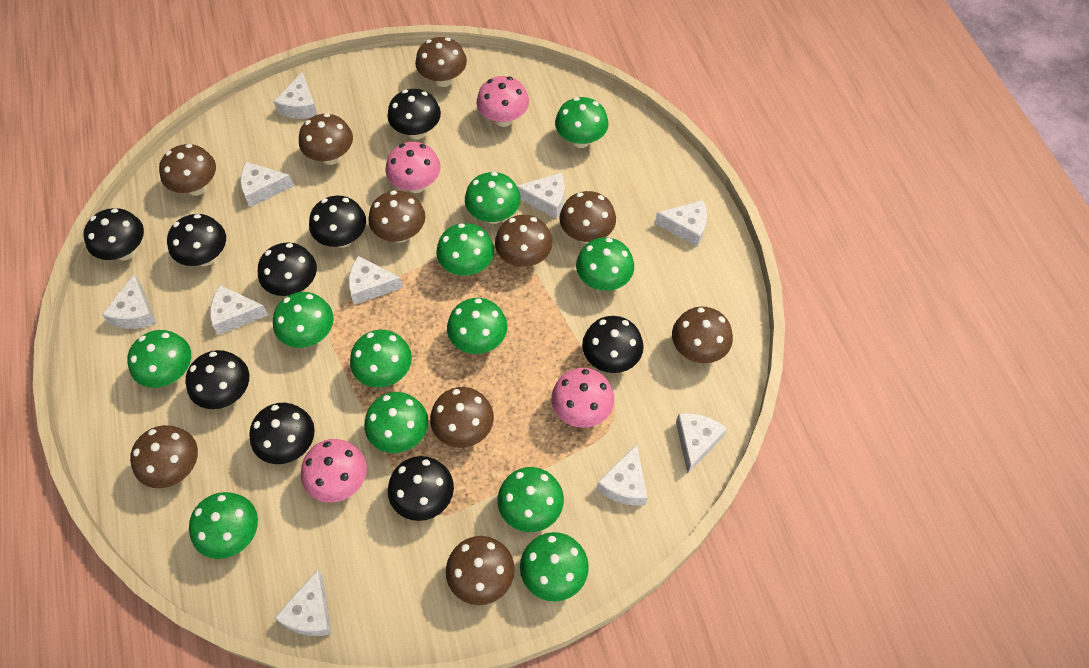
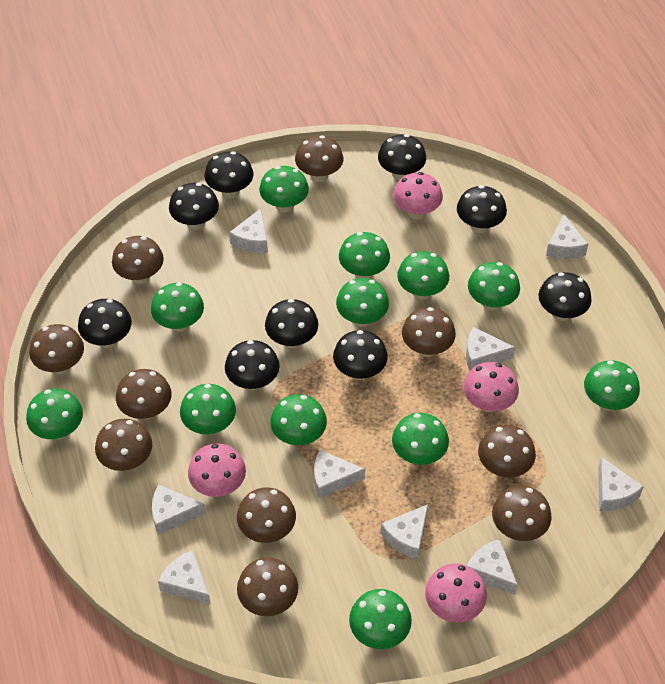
white cheese: [102,275,156,329] [210,285,268,335] [240,162,294,207] [273,72,318,119] [275,569,332,636] [349,256,403,305] [517,173,565,219] [597,444,648,506] [655,200,707,247] [676,413,727,473] = 10 -> [152,484,205,535] [158,550,211,605] [229,208,268,253] [314,450,365,498] [381,504,428,559] [466,327,515,371] [467,539,518,595] [546,215,588,259] [598,457,644,511] = 9

